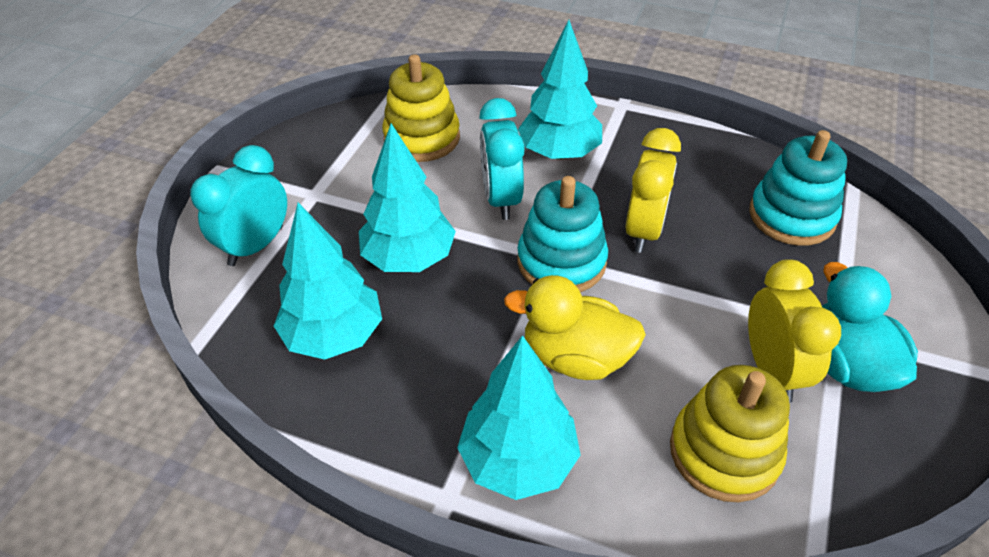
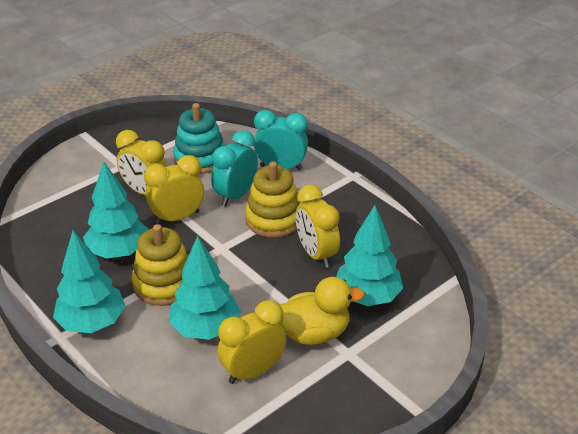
turquoise duck: [822,262,918,392] = 1 -> none = 0
turquoise stacking toy: [518,176,608,292] [749,130,847,246] = 2 -> [173,103,225,174] = 1
yellow clock: [625,128,681,253] [748,259,841,403] = 2 -> [116,130,168,195] [144,155,204,224] [217,300,287,384] [296,185,340,268] = 4

